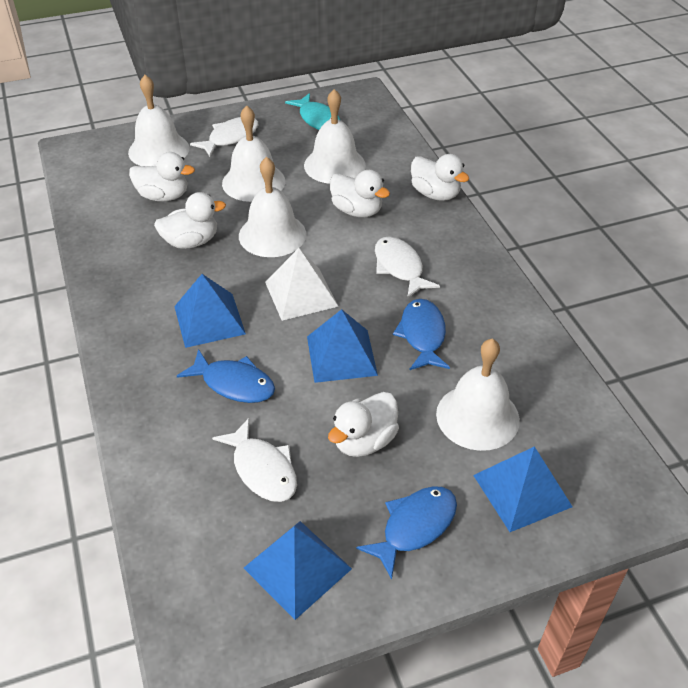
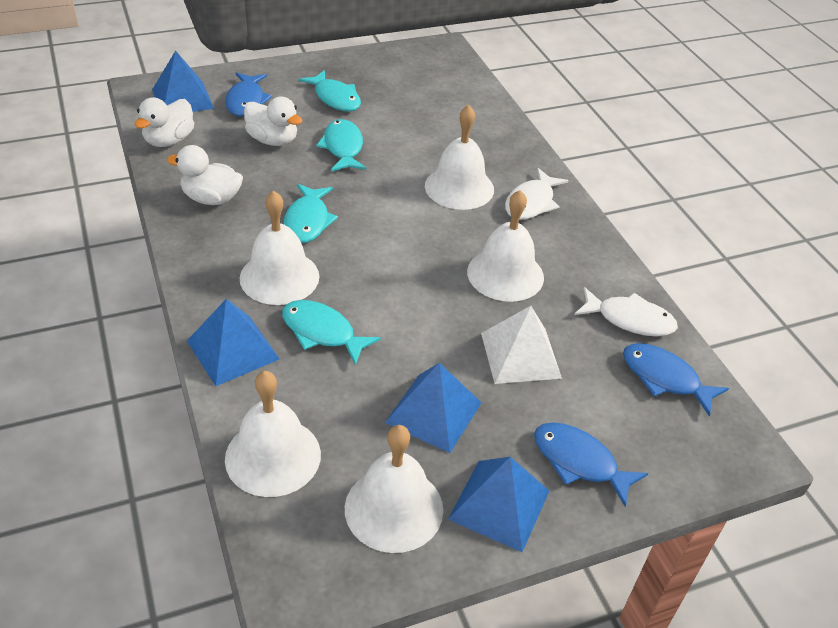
turquoise fish: [285,93,340,130] = 1 -> [282,300,381,365] [283,184,338,243] [299,70,361,112] [316,119,366,172] = 4
white duck: [129,152,195,201] [154,192,226,249] [328,392,399,457] [330,170,390,217] [411,154,469,201] = 5 -> [135,97,194,147] [167,145,243,205] [244,96,303,146] = 3
white fish: [190,117,258,157] [212,418,297,502] [375,236,440,298] = 3 -> [505,168,568,220] [575,287,678,337] = 2

